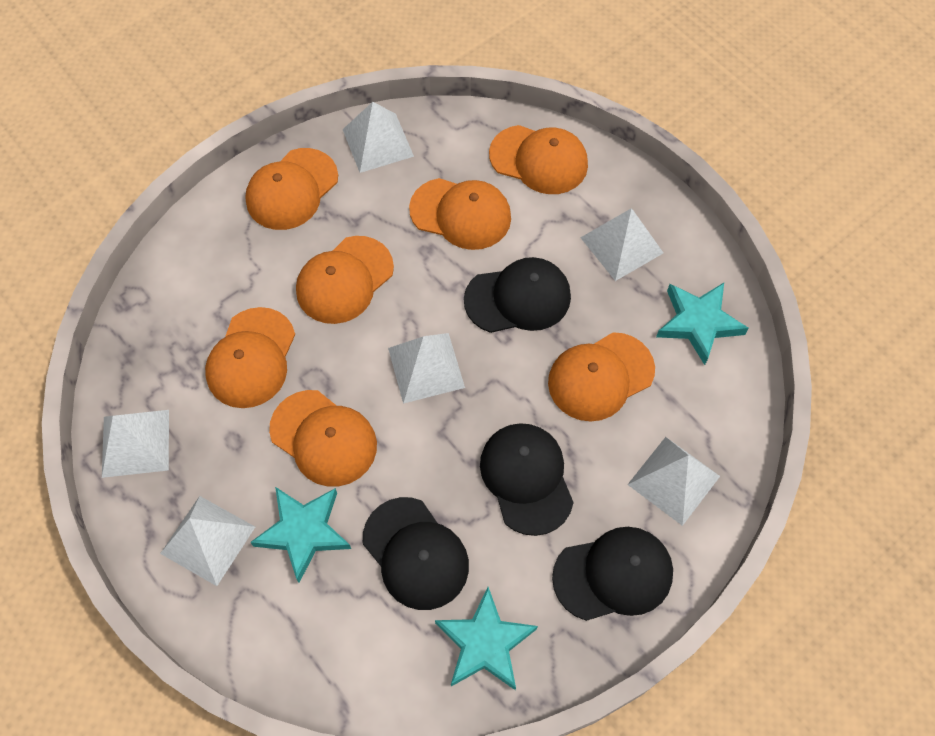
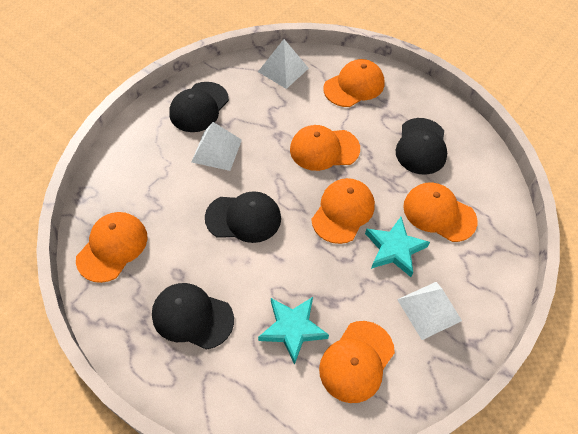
orange cap: [205,307,295,408] [245,148,338,230] [269,390,377,487] [296,236,394,324] [409,178,511,250] [489,125,588,194] [548,332,655,421] = 7 -> [76,212,147,283] [290,125,360,171] [311,178,375,244] [319,321,395,403] [323,59,385,107] [403,182,477,242] = 6
turquoise star: [250,487,351,583] [435,587,538,690] [656,283,749,365] = 3 -> [258,297,329,365] [365,217,430,277] = 2
white pyramid: [102,410,169,478] [160,496,255,586] [342,102,414,173] [388,333,465,404] [580,208,663,281] [627,437,720,526] = 6 -> [191,122,242,171] [258,39,309,89] [397,282,462,340] = 3

